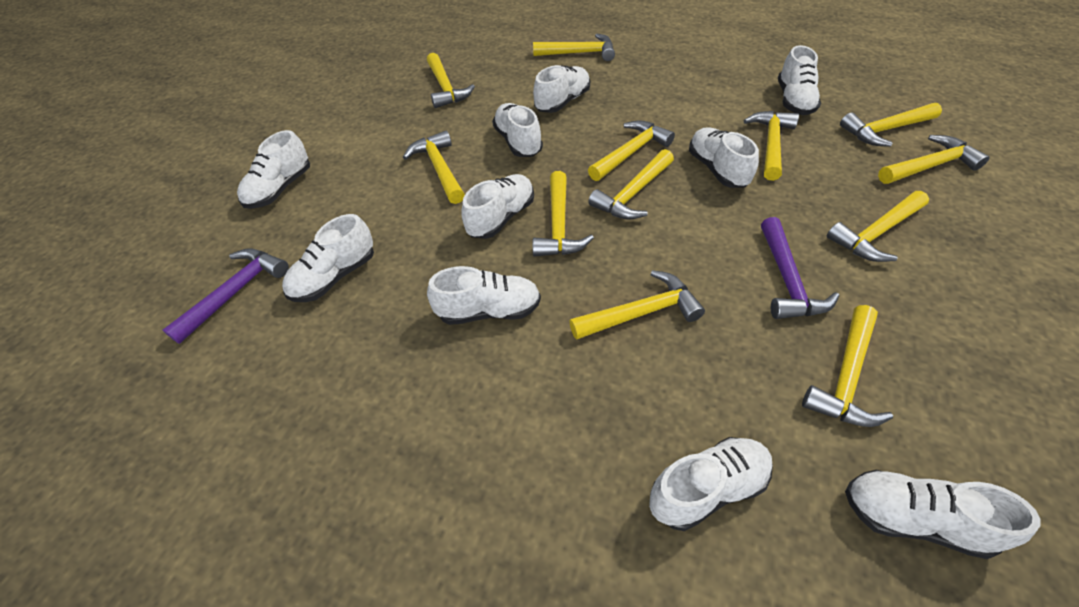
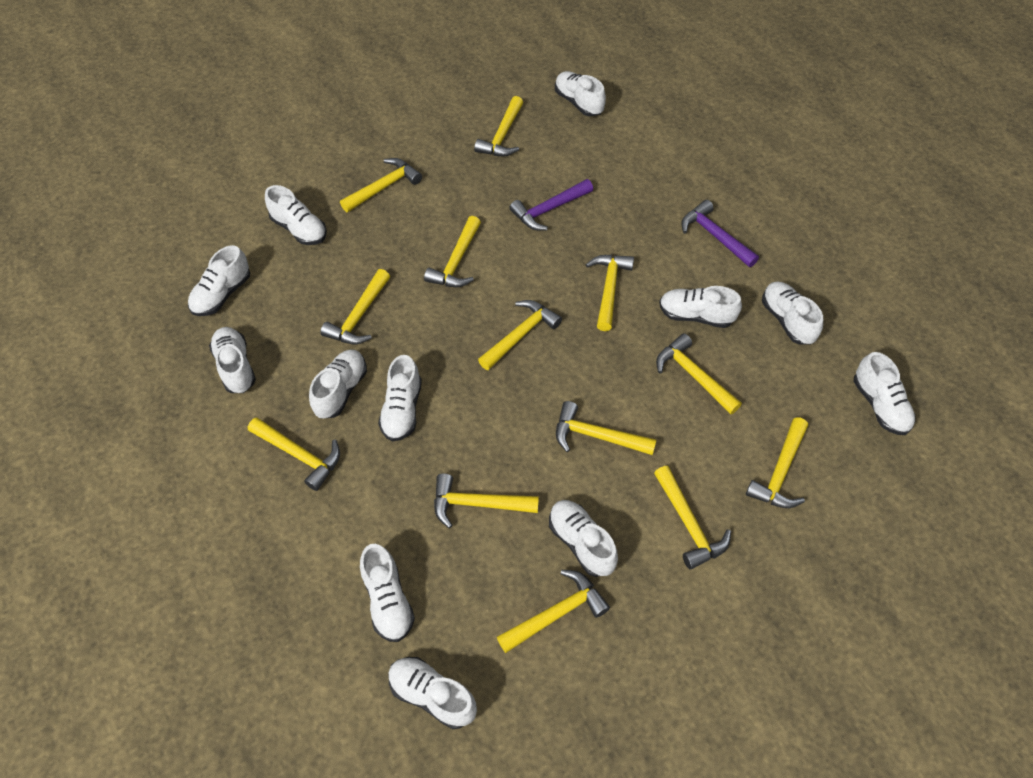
white shoe: [237,130,310,209] [282,214,374,302] [427,266,541,325] [461,174,534,239] [492,103,543,157] [533,65,590,113] [649,437,773,531] [689,127,759,188] [778,45,821,115] [845,470,1041,559] = 10 -> [188,245,250,316] [209,327,256,393] [265,185,327,245] [309,349,367,419] [360,544,415,642] [378,355,422,441] [388,657,477,729] [549,500,618,577] [555,71,606,116] [659,286,742,328] [762,282,823,344] [853,352,916,435] = 12
yellow hammer: [403,131,465,204] [427,53,475,108] [532,171,594,257] [533,34,615,61] [569,270,705,340] [588,120,675,181] [588,149,674,220] [744,111,799,181] [802,305,893,427] [827,191,929,262] [840,103,942,147] [878,135,990,184] = 12 -> [248,417,340,491] [320,269,390,344] [340,158,422,212] [424,216,481,287] [434,473,539,528] [474,96,523,156] [478,300,562,370] [497,570,610,653] [556,401,656,455] [586,255,634,331] [654,466,731,570] [656,333,742,414] [746,417,808,508] = 13

